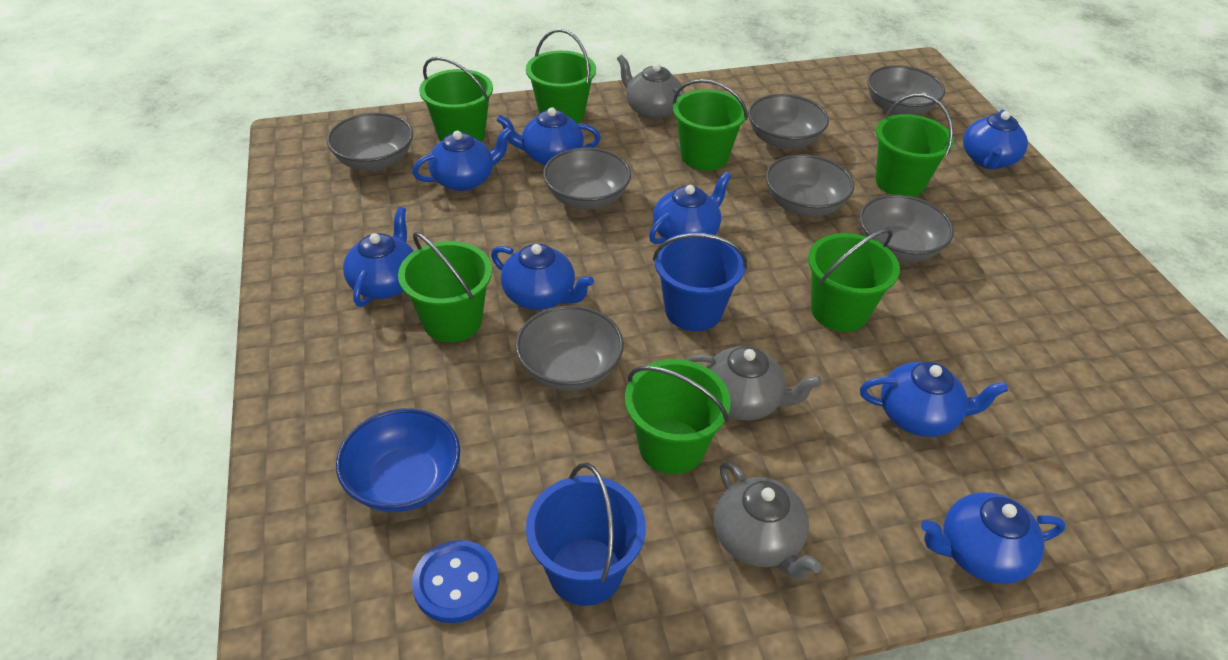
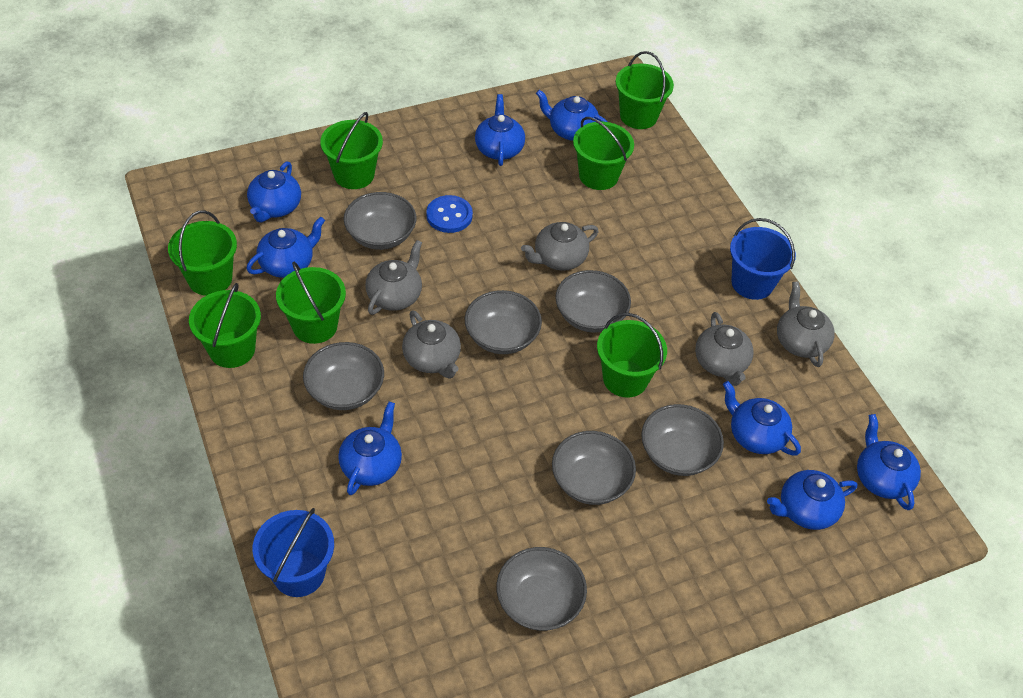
blue bowl: [336,408,460,512] = 1 -> none = 0
grey teapot: [617,55,684,119] [686,346,822,420] [714,461,821,579] = 3 -> [365,240,422,315] [402,311,461,379] [521,222,599,271] [695,312,754,386] [777,281,835,367] = 5

